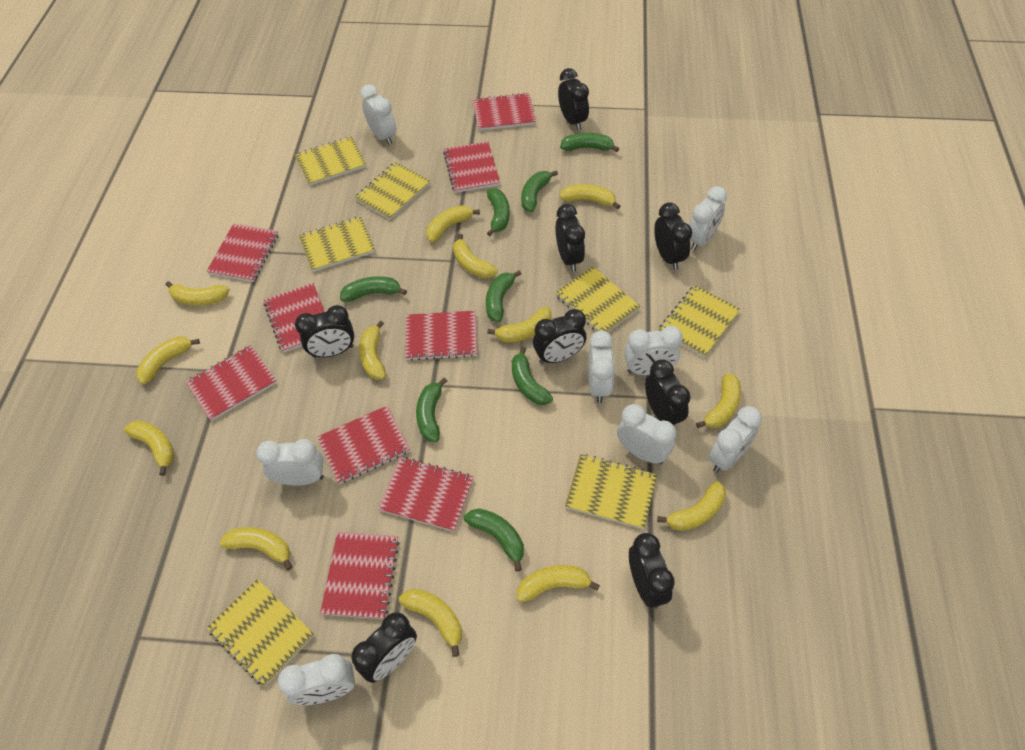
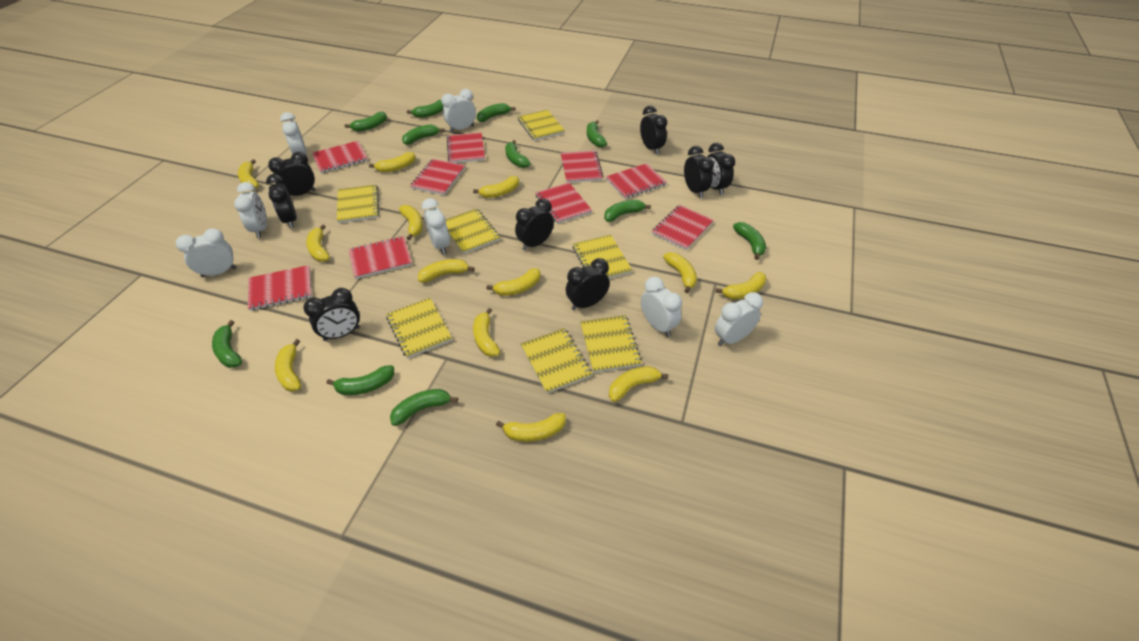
green banana: [340,276,407,302] [416,378,447,442] [464,508,524,571] [486,270,521,322] [487,188,510,236] [512,346,553,405] [521,170,558,212] [560,133,619,152] = 8 -> [212,320,242,368] [326,365,394,395] [345,112,387,132] [390,389,458,426] [402,124,445,145] [407,100,444,118] [477,103,516,122] [505,140,531,168] [587,120,607,147] [604,200,651,222] [733,222,766,260] = 11
white clock: [256,439,324,486] [278,654,355,705] [360,84,396,145] [588,330,615,403] [617,404,676,464] [624,326,683,375] [689,186,727,251] [709,406,762,473] = 8 -> [176,228,237,277] [234,182,267,238] [280,112,307,155] [422,198,450,255] [441,89,476,132] [641,277,682,337] [715,292,763,346] = 7

